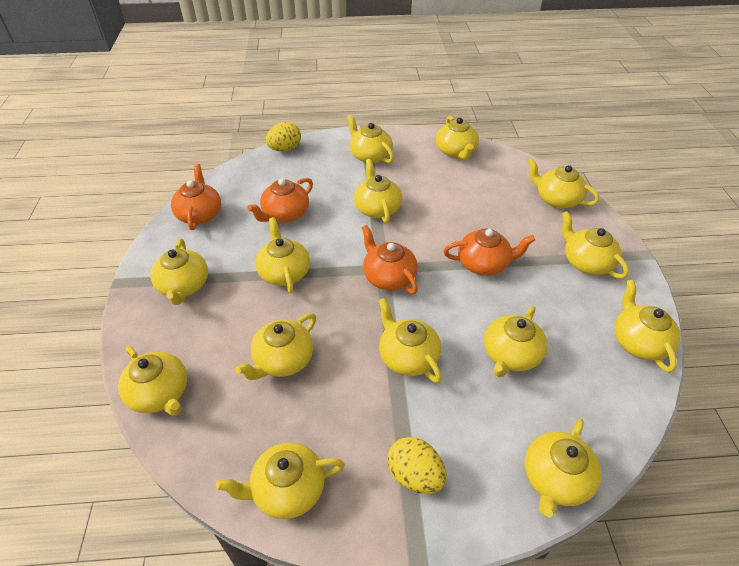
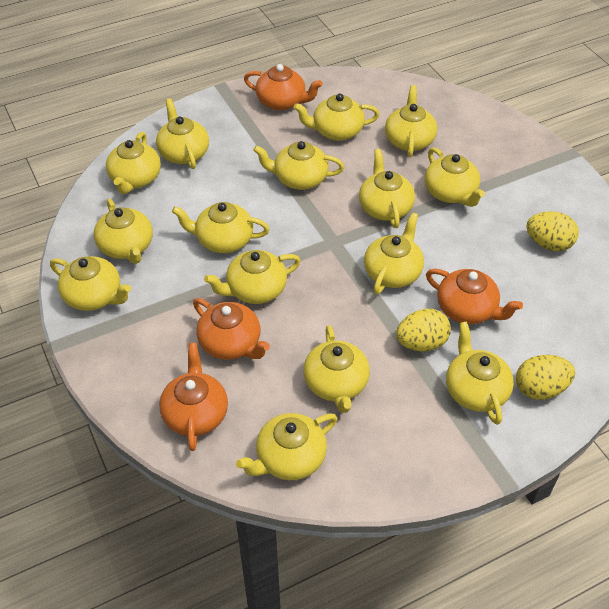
yellow egg: [266,122,301,152] [387,437,447,494] = 2 -> [396,309,451,352] [516,355,575,400] [526,211,579,251] = 3
yellow teapot: [118,346,187,416] [151,239,208,305] [216,442,345,519] [235,313,316,380] [255,217,310,293] [347,114,394,164] [354,159,402,224] [378,298,442,383] [436,116,479,160] [484,306,547,377] [525,419,601,517] [527,158,599,209] [562,211,629,279] [614,280,681,373] = 14 -> [50,256,131,311] [94,199,153,264] [106,132,161,194] [156,98,209,169] [172,202,269,253] [204,250,301,304] [236,413,337,480] [253,141,344,190] [293,94,380,141] [303,325,370,413] [359,149,415,228] [364,212,424,295] [385,85,437,157] [425,147,485,207] [446,322,514,425] = 15

